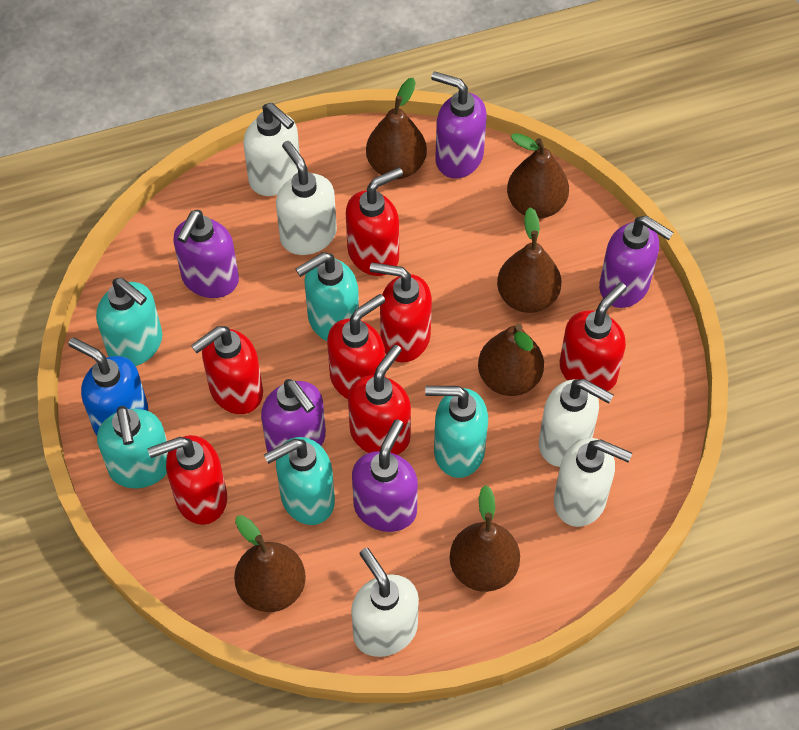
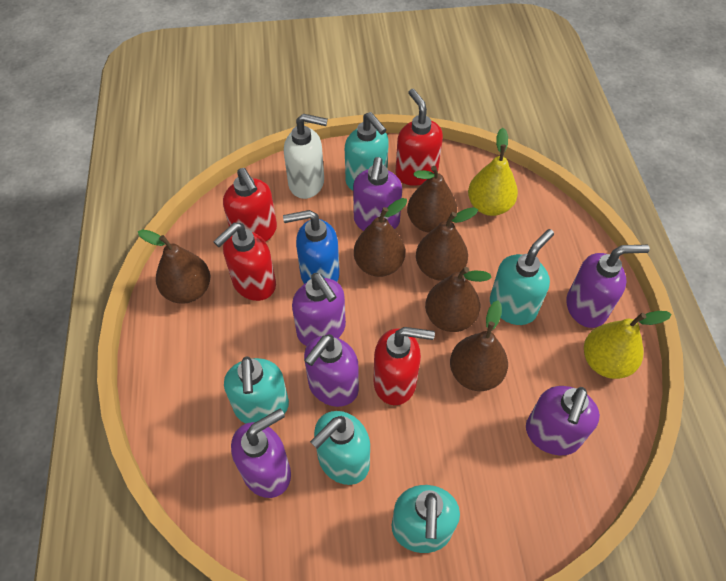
purple soap dispenser: [173,210,239,298] [261,379,326,452] [352,419,418,532] [431,71,487,178] [599,216,674,308] = 5 -> [231,409,291,498] [292,273,346,346] [304,334,359,407] [353,157,402,231] [526,386,600,455] [566,245,650,328] = 6
red soap dispenser: [148,435,227,525] [191,326,263,414] [327,294,385,399] [346,167,403,276] [348,345,411,455] [370,263,432,362] [560,282,627,391] = 7 -> [213,223,276,301] [223,168,277,242] [373,327,435,405] [396,89,443,186] = 4
white soap dispenser: [243,103,300,196] [276,141,337,255] [351,548,419,657] [539,379,614,467] [554,438,632,527] = 5 -> [284,114,328,199] = 1
yellow pear: none = 0 -> [468,128,518,216] [584,311,672,379] = 2

